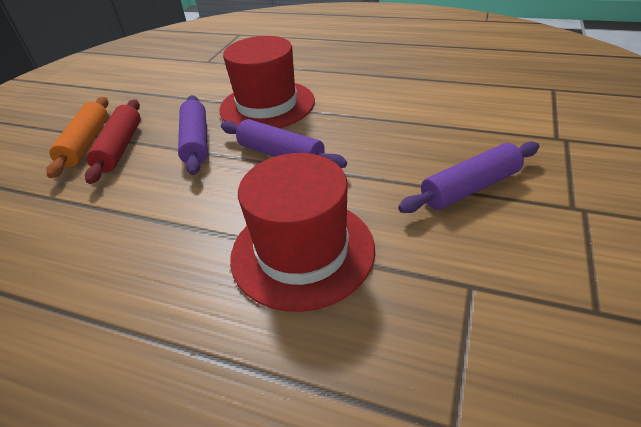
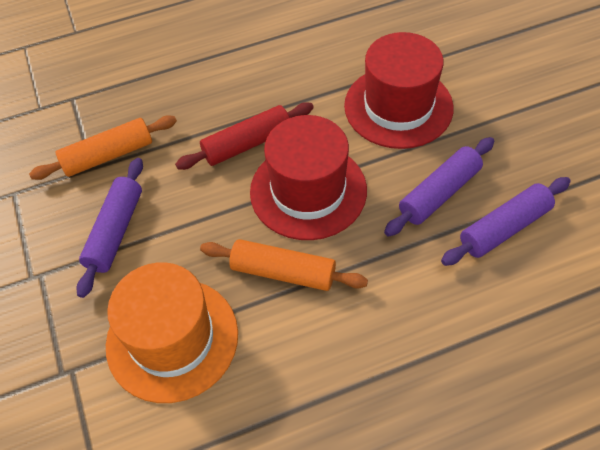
orange hat: none = 0 -> [106,262,238,403] = 1
orange rolling pin: [46,97,108,178] = 1 -> [29,115,177,180] [200,239,368,291] = 2

